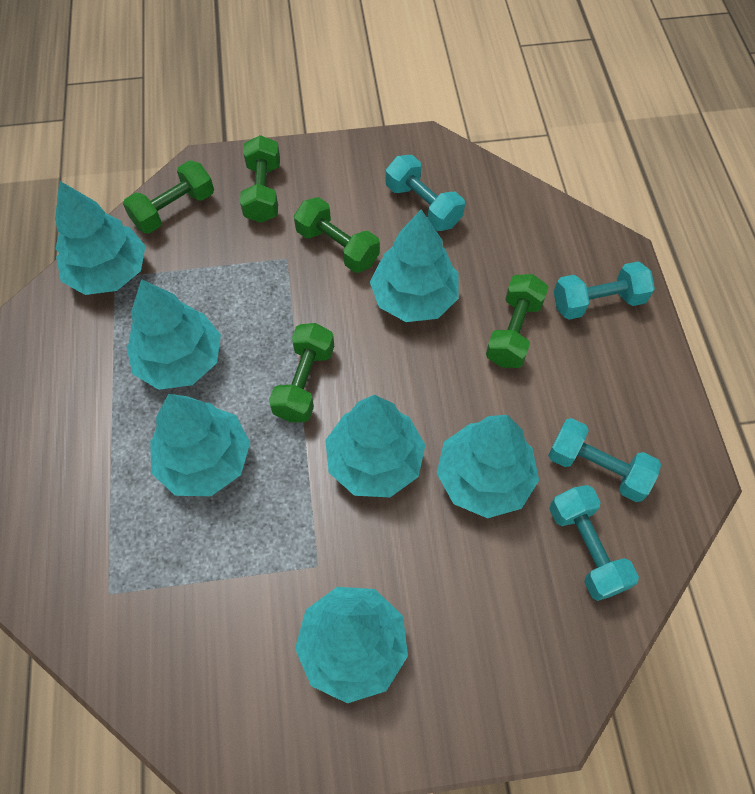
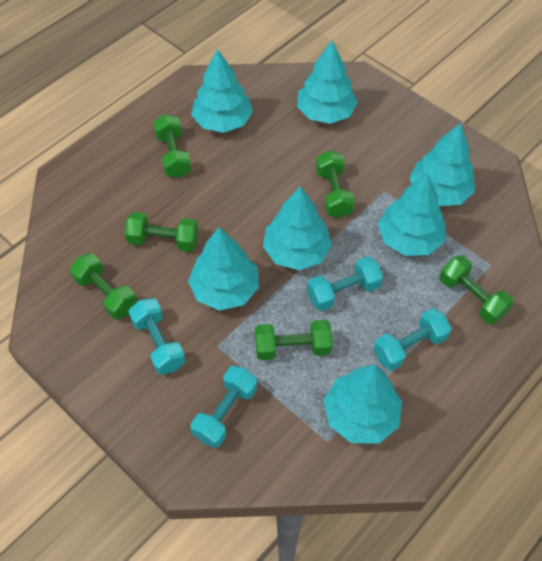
green dumbbell: [123,160,214,233] [240,135,280,223] [269,323,334,422] [294,197,380,273] [486,274,549,368] = 5 -> [70,253,137,319] [125,212,198,252] [153,114,191,178] [255,320,333,360] [316,150,355,218] [440,255,513,324] = 6

